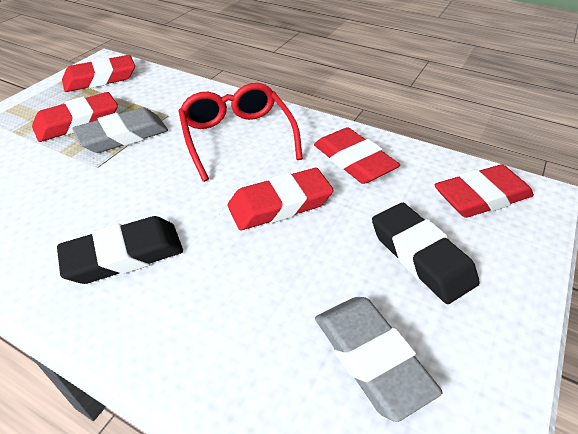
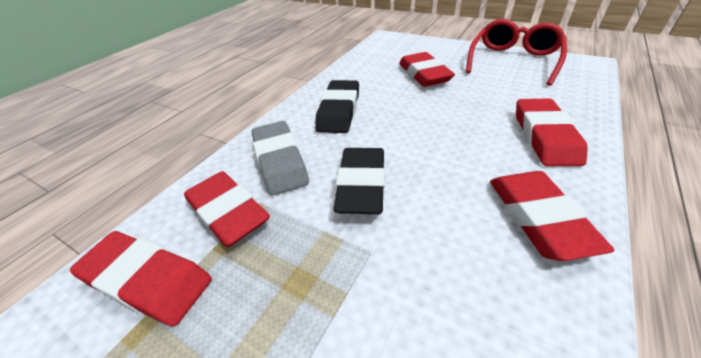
grey eraser: [72,107,168,153] [315,297,443,422] = 2 -> [251,121,309,196] = 1

